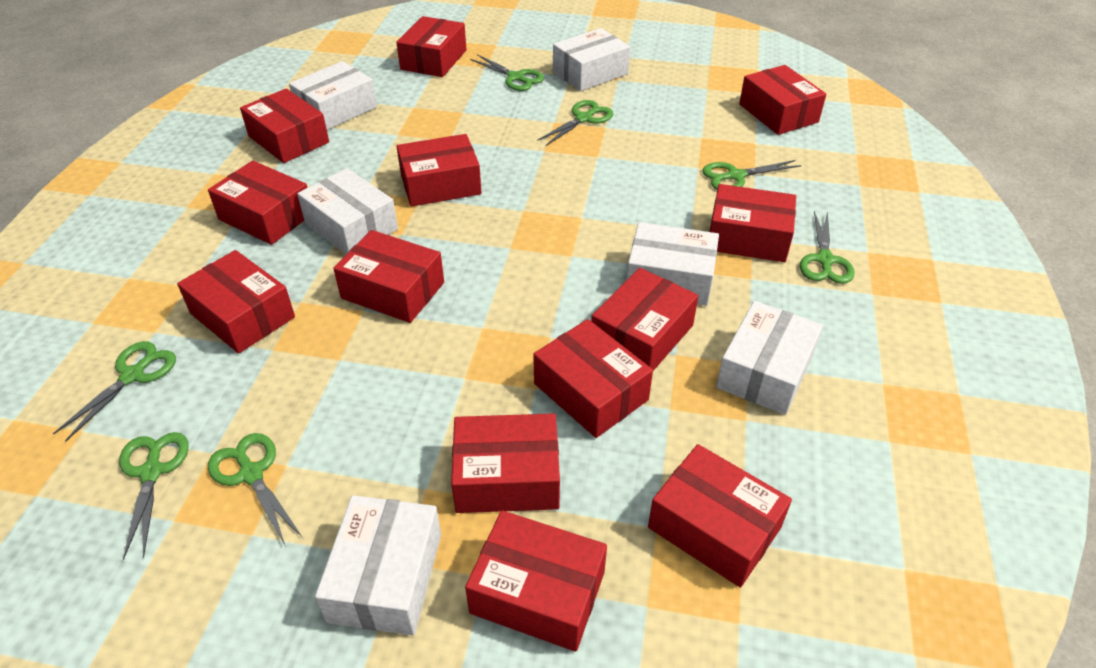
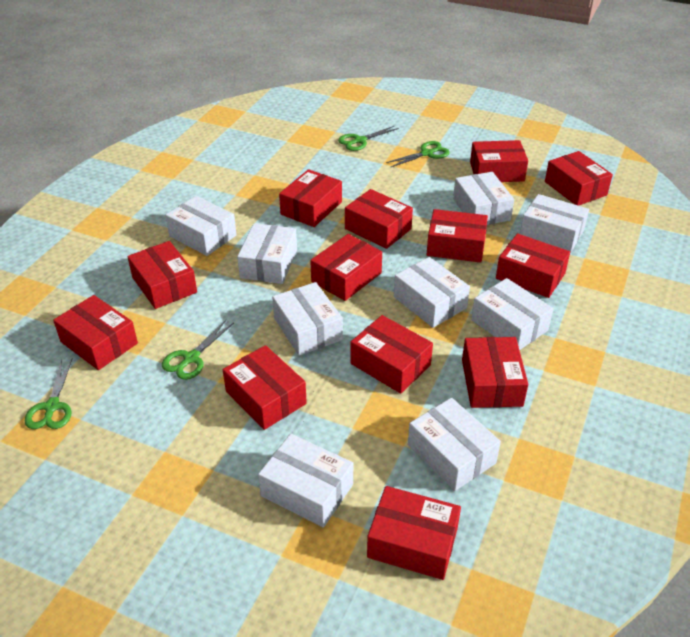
green scissors: [53,341,176,442] [119,432,189,560] [208,433,303,547] [470,54,544,91] [537,100,613,146] [702,160,802,190] [800,211,854,284] = 7 -> [25,358,73,429] [162,320,234,380] [338,126,399,151] [386,141,450,168] = 4
white box: [289,61,377,130] [297,168,398,254] [315,495,441,636] [553,28,630,91] [627,222,719,306] [716,301,823,415] = 6 -> [165,196,237,256] [237,223,297,284] [258,434,353,527] [272,282,343,356] [394,257,470,328] [408,398,501,491] [453,172,514,225] [471,278,553,350] [520,194,589,253] = 9

